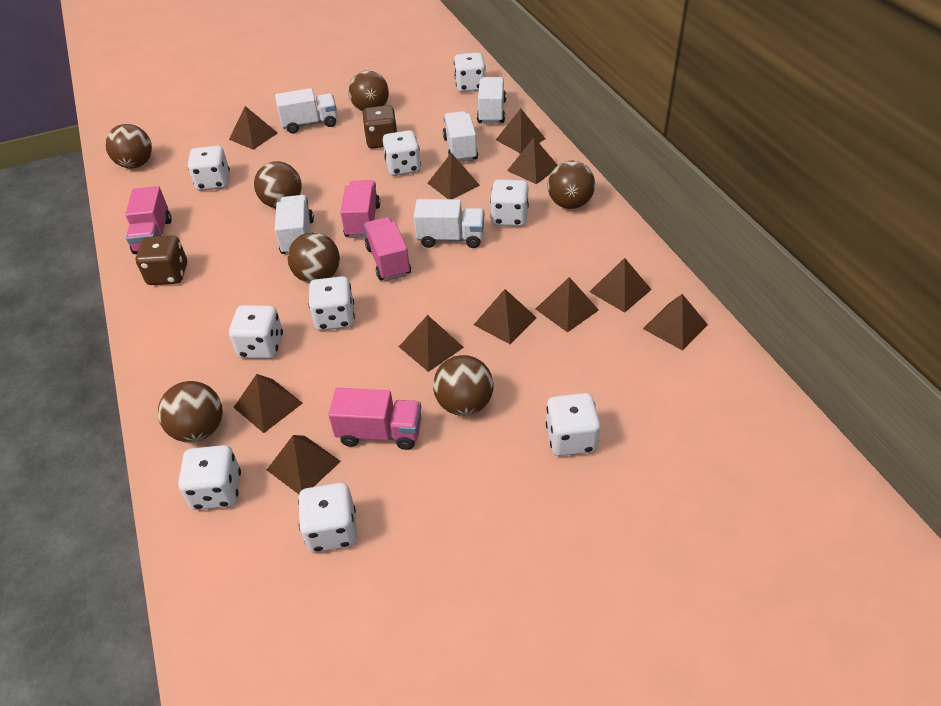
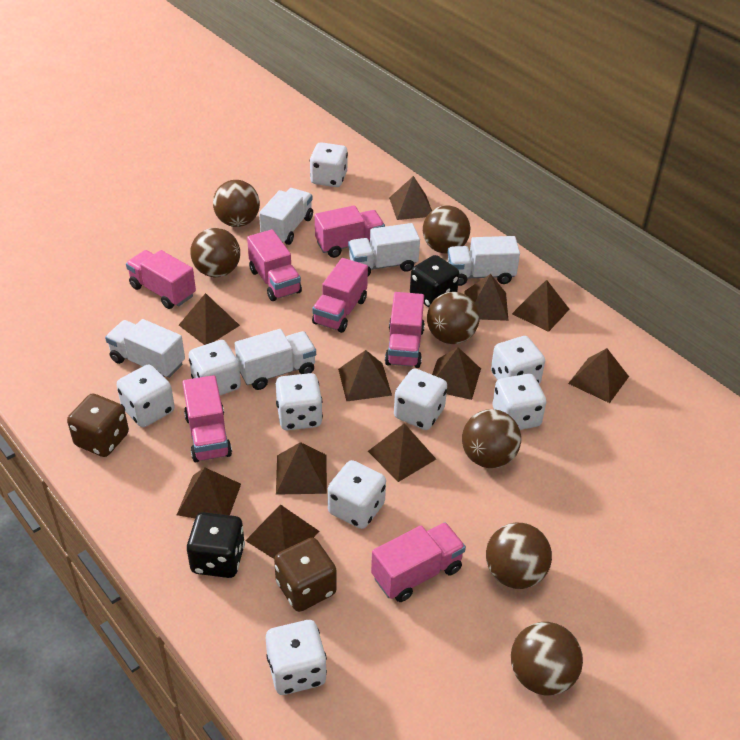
black dice: none = 0 -> [187,512,245,578] [410,255,459,308] = 2
pink truck: [125,186,172,254] [328,388,421,450] [340,180,380,238] [364,217,411,281] = 4 -> [126,250,196,309] [183,375,232,462] [247,229,302,301] [312,258,368,333] [315,205,385,258] [371,522,466,602] [385,292,425,368] = 7

